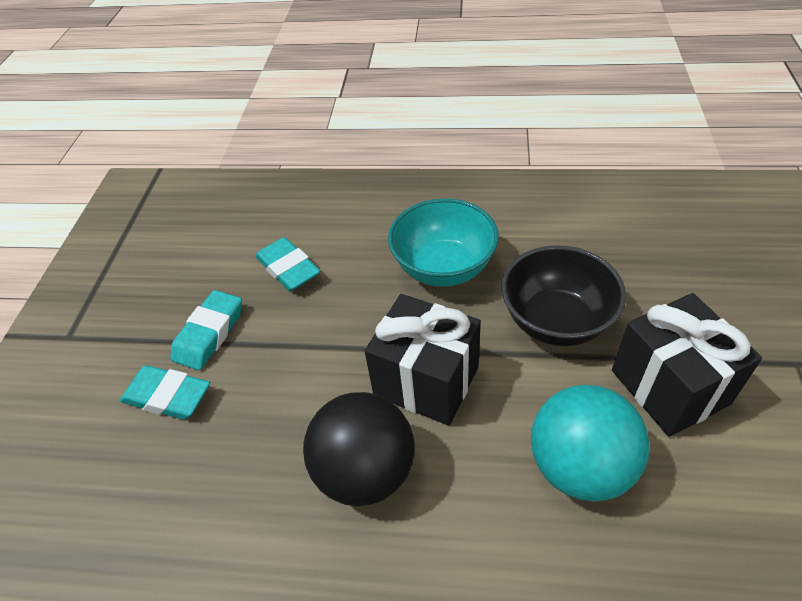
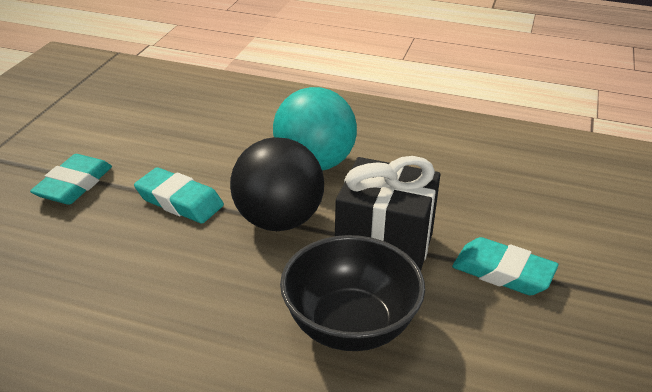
black gift: [365,294,481,426] [612,293,762,437] = 2 -> [335,156,440,270] = 1
turquoise bowl: [388,198,499,287] = 1 -> none = 0

